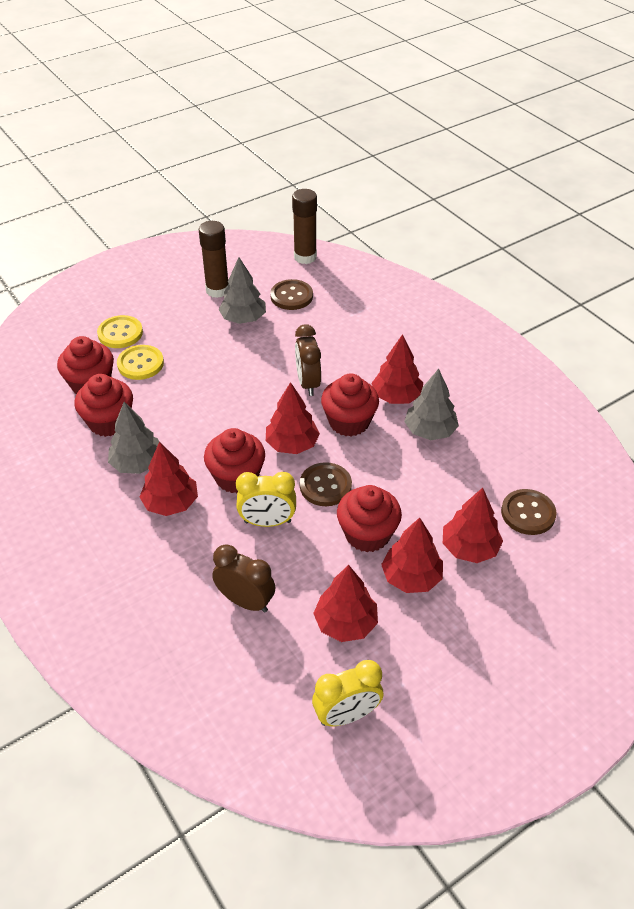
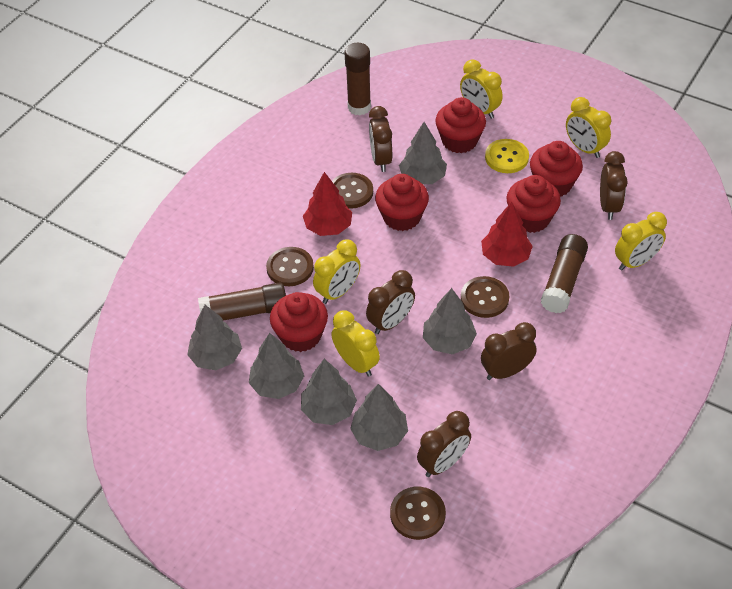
brown button: [270,279,313,310] [300,462,352,506] [501,489,557,535] = 3 -> [266,247,314,286] [332,173,373,209] [390,487,446,540] [461,276,509,318] = 4
brown clock: [212,544,275,613] [295,324,321,396] = 2 -> [366,270,415,334] [369,106,392,172] [417,411,471,477] [481,322,536,380] [600,151,628,220] = 5
brown glue stick: [199,221,229,298] [292,189,317,264] = 2 -> [198,283,286,321] [345,43,371,115] [541,234,588,313] = 3
grey tree: [108,402,159,474] [218,257,266,324] [404,369,459,440] = 3 -> [187,305,242,370] [249,333,304,399] [301,359,357,425] [350,384,408,451] [399,122,447,184] [423,288,477,354] = 6
red tree: [140,442,198,516] [266,382,320,454] [313,565,378,642] [371,334,423,404] [381,517,443,593] [443,488,503,563] = 6 -> [303,172,352,236] [481,202,533,267] = 2
yellow button: [97,315,143,348] [117,345,164,380] = 2 -> [485,139,529,173] = 1
yellow clock: [236,472,296,527] [312,660,384,726] = 2 -> [313,239,360,304] [332,310,380,377] [460,59,503,119] [566,97,611,158] [615,212,667,271] = 5

